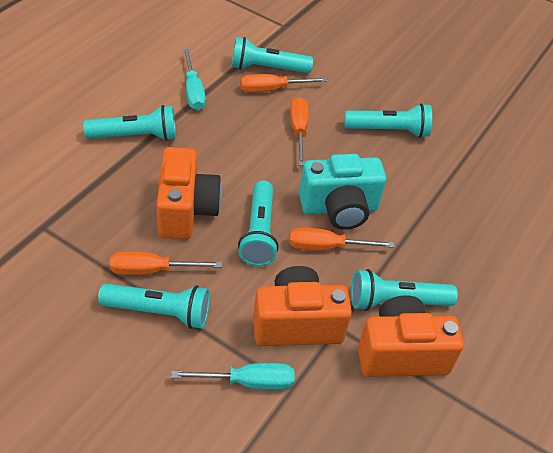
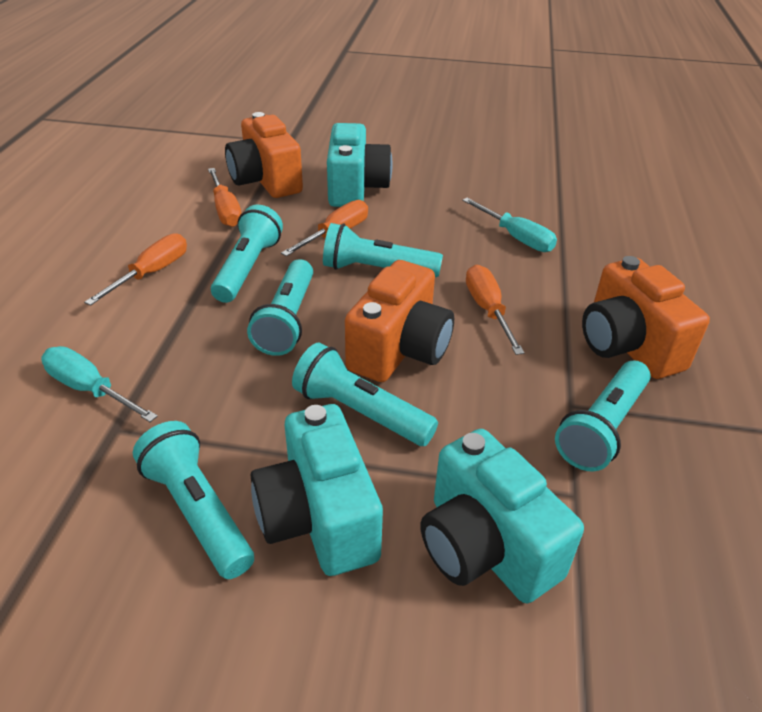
turquoise camera: [299,154,386,230] = 1 -> [251,404,383,576] [327,123,392,207] [420,429,584,604] = 3

